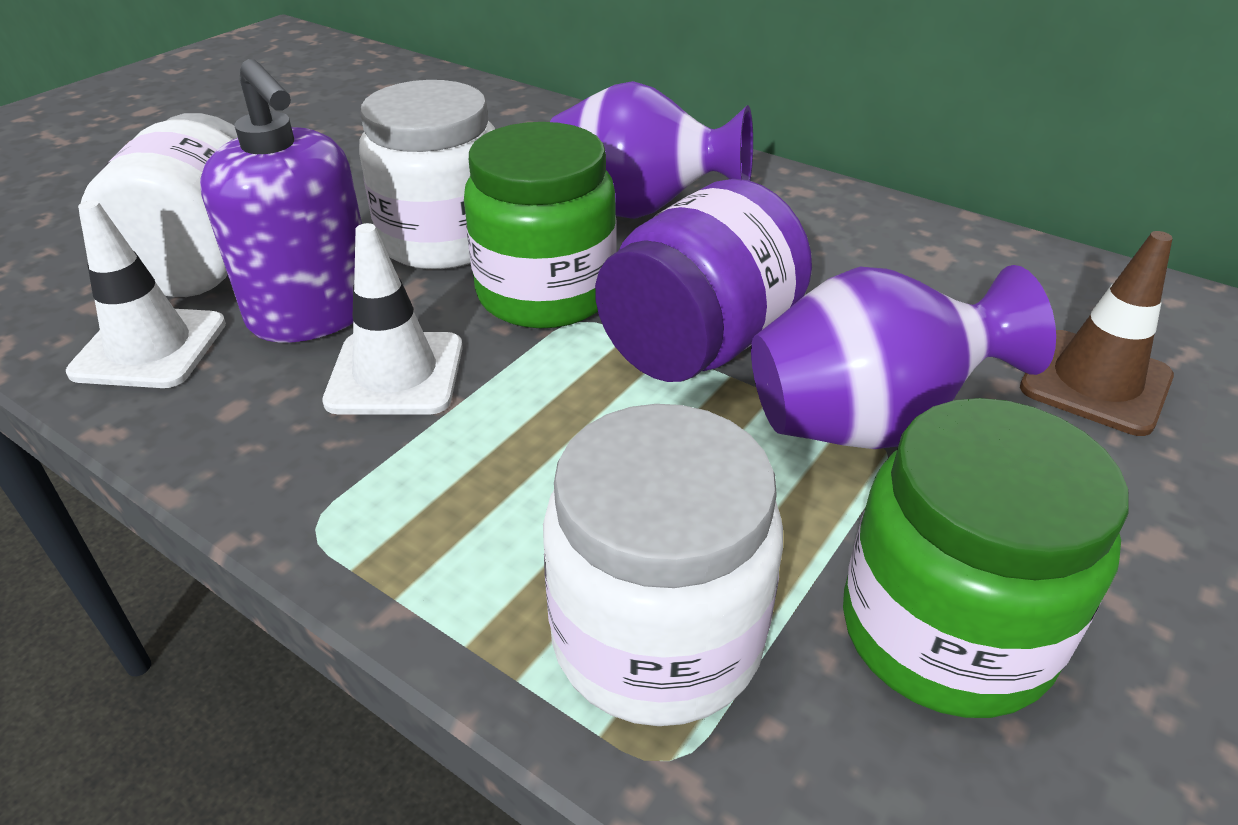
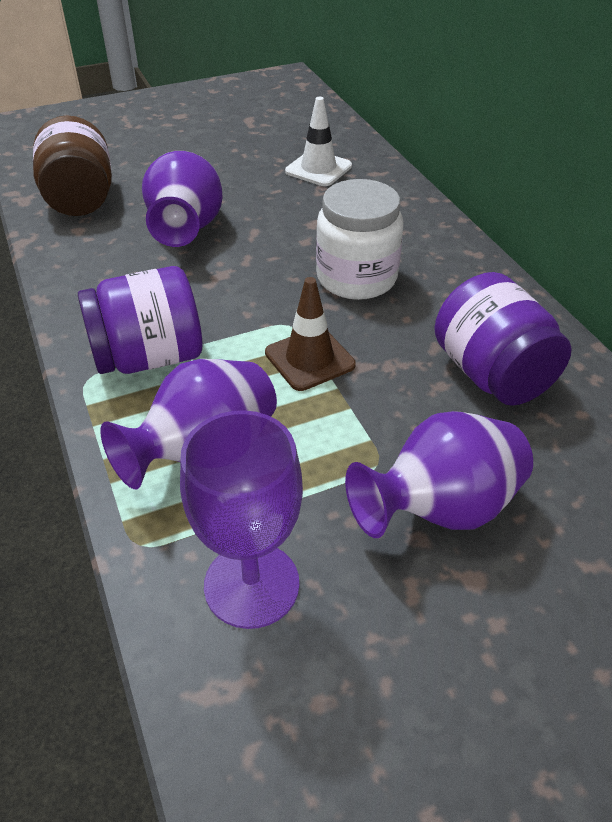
brown jar: none = 0 -> [33,115,112,216] = 1
green jar: [464,122,616,328] [843,398,1129,718] = 2 -> none = 0
purple goblet: none = 0 -> [180,410,303,629] = 1
purple jar: [595,179,812,382] = 1 -> [78,266,202,374] [434,272,572,406] = 2
purple soap dispenser: [200,59,362,342] = 1 -> none = 0
purple vase: [550,81,753,219] [751,265,1056,449] = 2 -> [100,359,277,489] [142,151,223,247] [345,411,533,538] = 3
white jar: [80,113,238,297] [359,80,495,269] [543,404,783,726] = 3 -> [316,179,403,300] = 1
white traffic cone: [66,200,226,388] [322,223,463,414] = 2 -> [285,97,352,186] = 1

